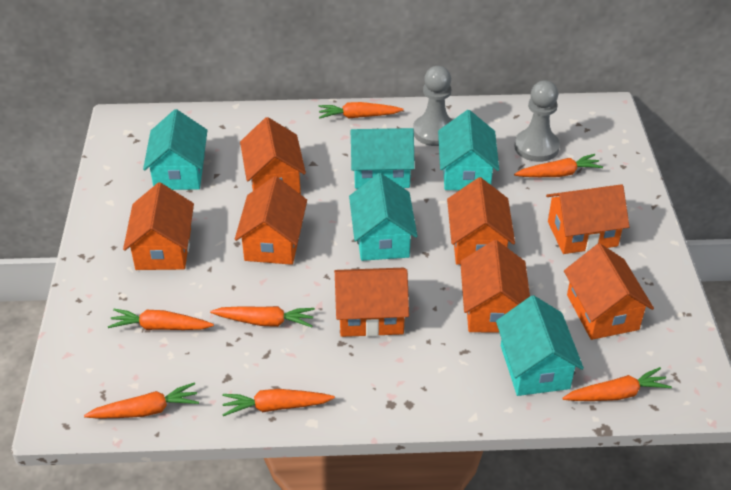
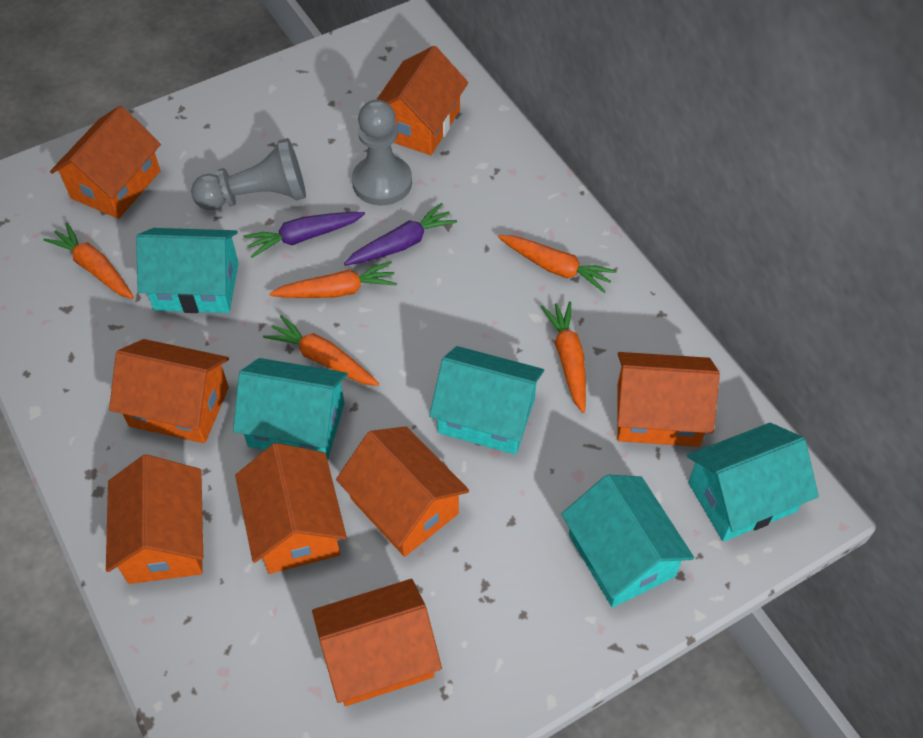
orange carrot: [84,382,199,419] [108,309,214,330] [210,306,315,327] [222,389,335,416] [319,102,403,119] [514,154,603,177] [562,367,672,401] = 7 -> [43,223,134,299] [263,315,379,386] [269,261,397,298] [498,235,616,293] [541,301,586,413] = 5
purple carrot: none = 0 -> [243,212,365,258] [344,203,457,266] = 2

